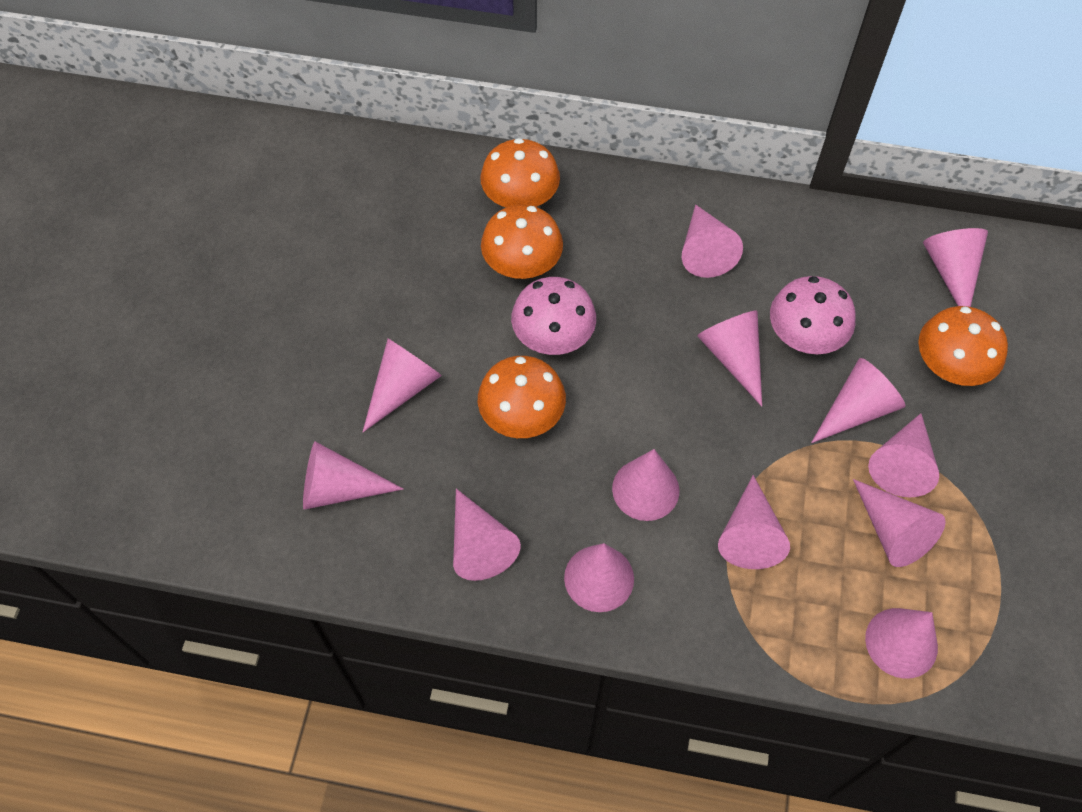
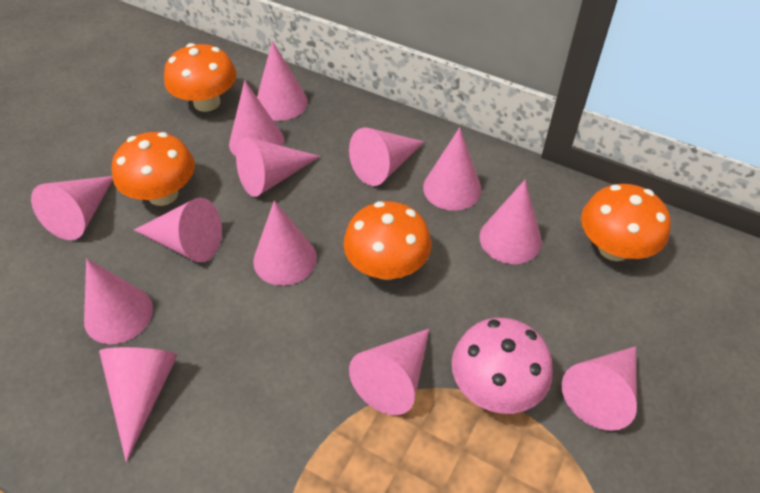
pink mushroom: [511,277,596,355] [770,276,856,354] = 2 -> [452,318,553,414] = 1

